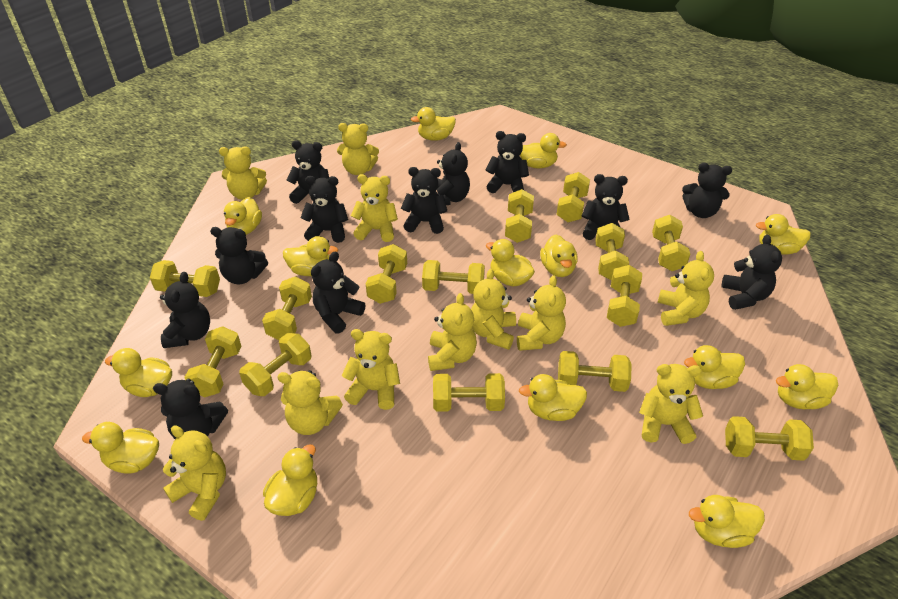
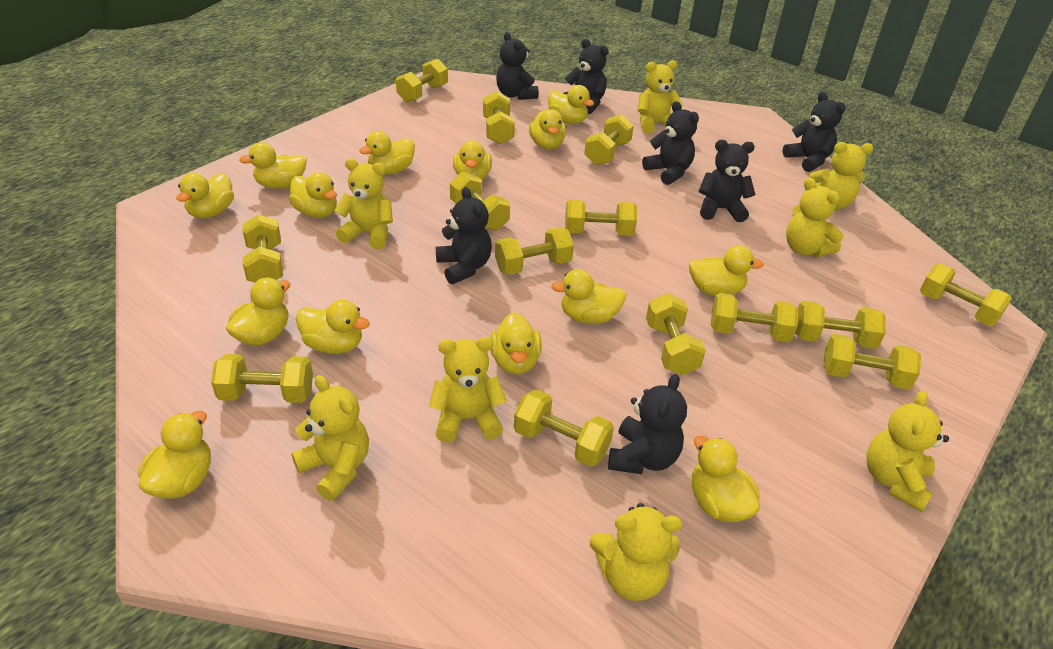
black teddy bear: [153,379,228,439] [160,272,210,348] [210,227,268,284] [287,140,329,204] [301,176,348,243] [311,251,366,334] [401,167,447,234] [437,142,470,205] [486,131,529,193] [582,174,630,240] [682,163,732,218] [722,235,782,310] = 12 -> [436,187,492,284] [496,32,539,100] [564,39,609,114] [608,374,687,474] [642,101,699,185] [699,140,756,222] [783,92,846,172] = 7
yellow teddy bear: [163,425,226,521] [219,146,267,200] [277,370,343,435] [337,123,379,175] [341,329,400,410] [351,174,398,242] [428,293,477,371] [471,269,516,350] [517,275,566,351] [639,364,703,444] [658,251,714,326] = 11 -> [291,375,369,501] [334,158,393,249] [429,337,507,443] [590,503,682,601] [638,60,683,134] [786,178,843,257] [805,142,873,209] [866,390,949,512] = 8

